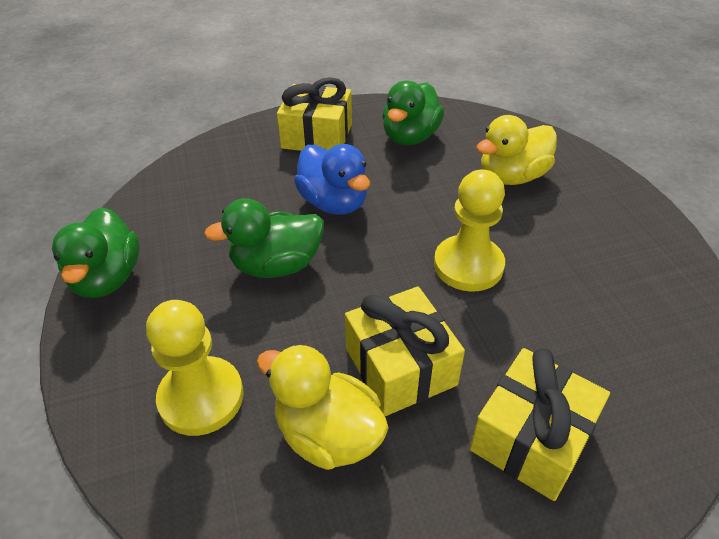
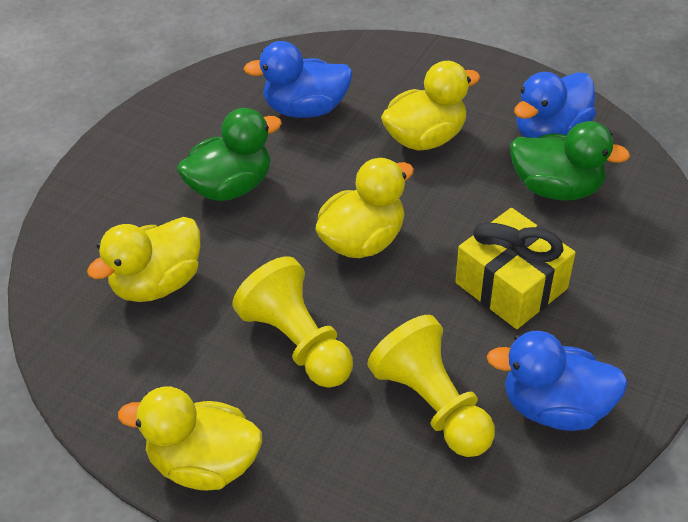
blue duck: [294,144,370,215] = 1 -> [244,41,353,118] [487,331,628,431] [514,72,596,138] = 3
green duck: [52,207,139,298] [204,198,324,278] [382,81,444,145] = 3 -> [177,108,282,201] [510,121,630,201] = 2
yellow duck: [257,344,389,470] [476,115,557,185] = 2 -> [87,217,200,302] [118,387,262,491] [316,158,414,258] [381,61,480,151] = 4
yellow gift: [277,77,352,151] [345,287,465,416] [470,348,610,501] = 3 -> [455,208,576,329] = 1

